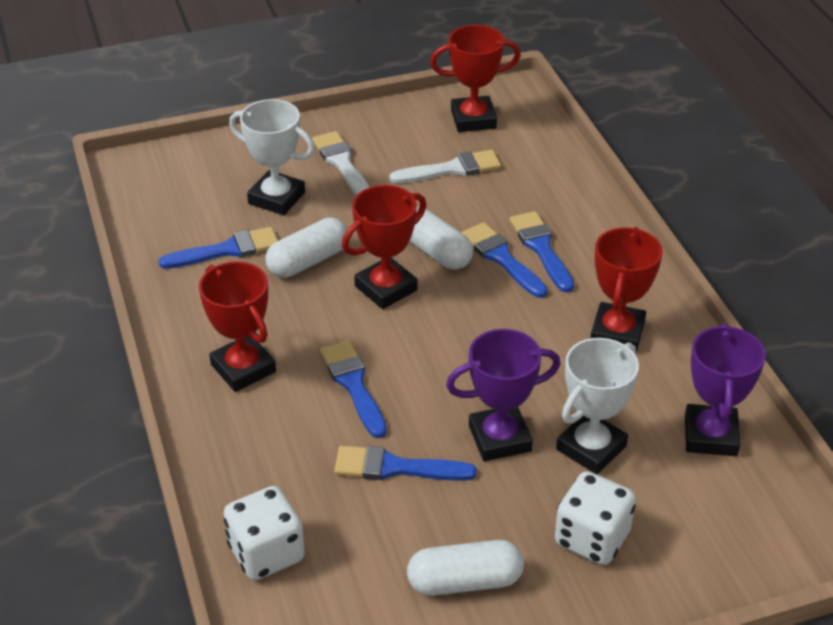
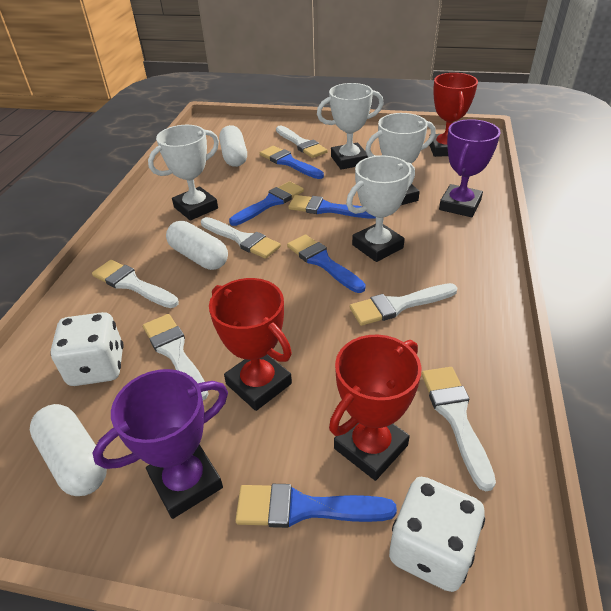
red trophy: [199,261,276,392] [342,185,426,309] [430,25,521,132] [590,227,663,352] = 4 -> [209,278,292,411] [329,335,422,481] [429,73,478,157] = 3
white brush: [312,131,369,195] [390,150,501,183] = 2 -> [92,260,179,308] [143,314,209,400] [201,217,281,259] [276,126,328,158] [350,283,458,326] [422,367,496,492] = 6
white trophy: [229,99,315,215] [556,338,639,474] = 2 -> [148,125,219,221] [317,83,384,170] [346,155,415,262] [365,113,436,205] = 4

